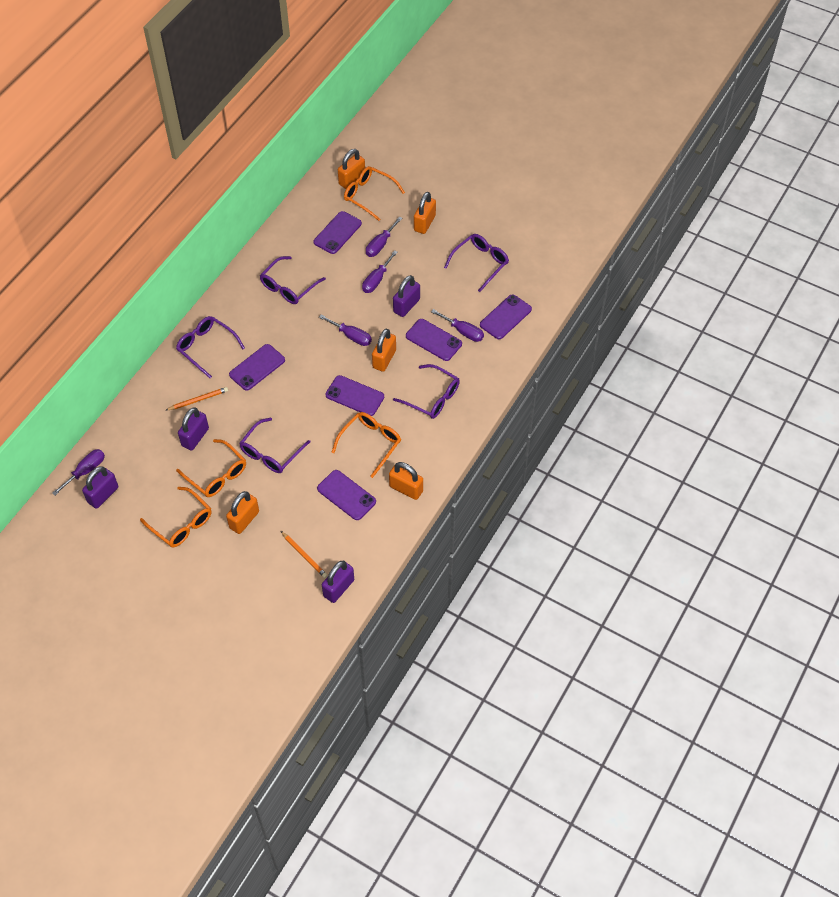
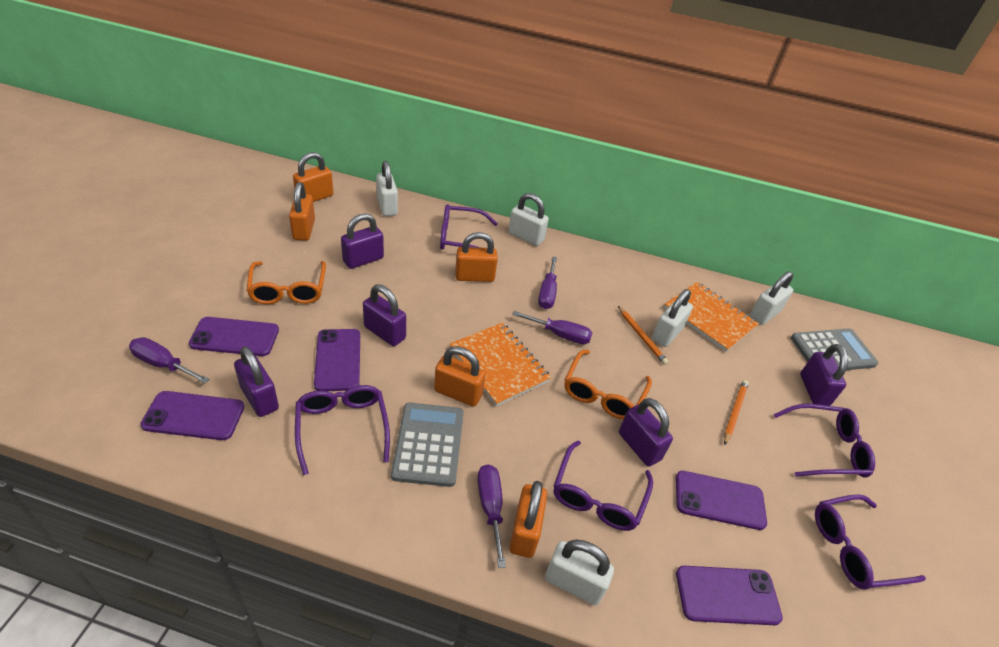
grey calculator: none = 0 -> [391,402,464,487] [791,329,878,370] = 2
orange glasses: [140,487,211,548] [176,439,246,497] [332,412,401,478] [344,166,405,221] = 4 -> [247,261,326,304] [564,350,652,419] = 2
orange notebook: none = 0 -> [450,322,551,406] [664,282,759,352] = 2
purple padlock: [82,466,118,509] [178,407,209,451] [322,561,354,603] [393,275,420,317] = 4 -> [234,346,279,417] [341,214,384,269] [363,284,406,346] [619,398,673,467] [800,344,848,406] = 5
purple phone: [229,344,285,391] [314,211,362,254] [317,470,376,520] [326,375,384,416] [406,319,462,361] [480,294,532,339] = 6 -> [141,391,244,440] [189,317,279,356] [314,329,360,391] [676,471,767,530] [676,566,783,625] = 5
purple screwdriver: [52,449,105,495] [319,315,372,346] [362,250,398,293] [366,217,402,257] [431,309,484,342] = 5 -> [129,337,210,384] [477,464,506,568] [512,311,592,344] [538,256,557,309] = 4
white padlock: none = 0 -> [376,161,398,216] [508,193,549,246] [545,539,614,605] [652,289,693,347] [749,272,793,325] = 5

